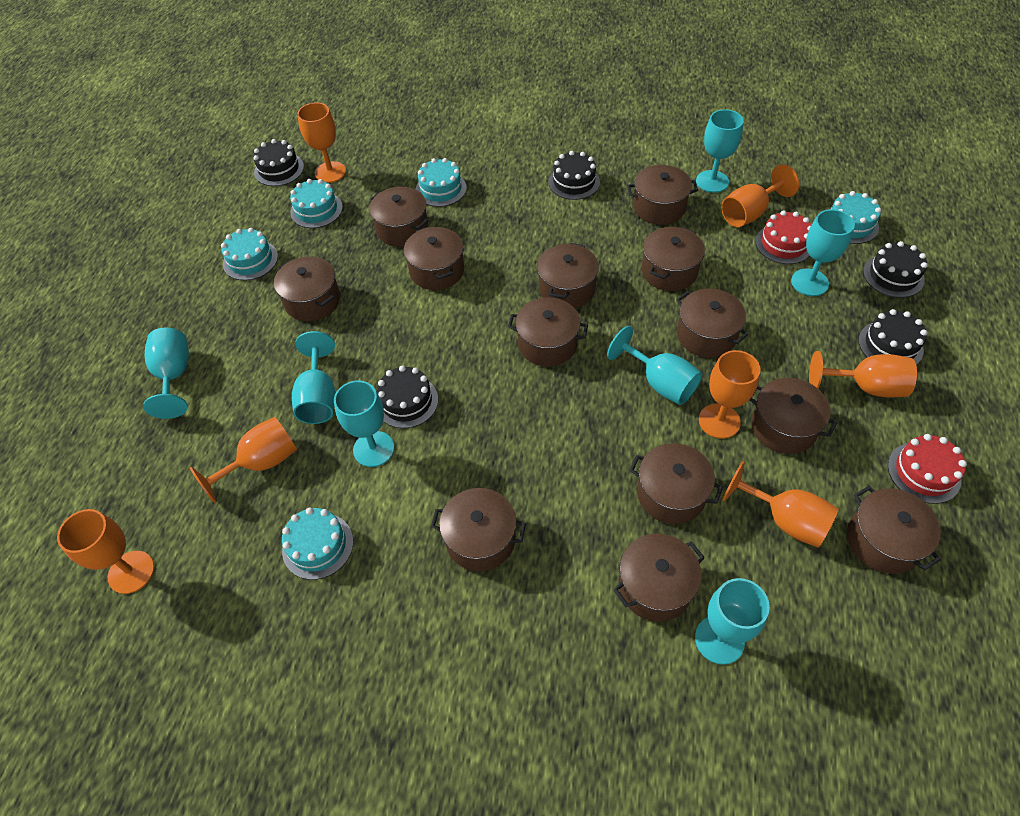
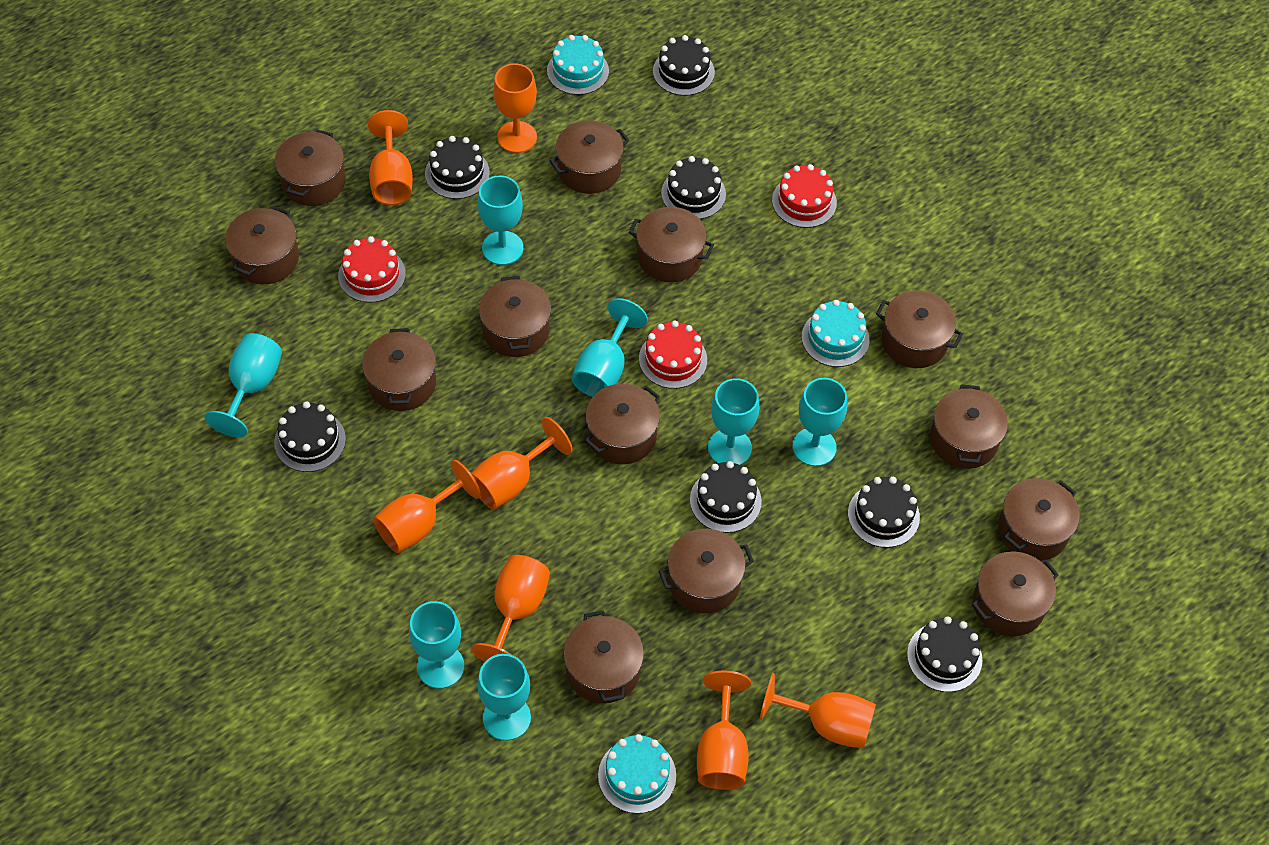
black cake: [253,139,304,186] [377,366,438,428] [548,151,600,200] [858,309,928,365] [863,241,928,298] = 5 -> [274,401,346,472] [425,136,490,199] [653,35,715,96] [661,156,726,219] [690,461,762,533] [848,477,920,548] [907,616,982,692] = 7
red cake: [755,211,811,264] [888,434,967,504] = 2 -> [338,236,406,303] [639,321,707,389] [772,164,837,228] = 3
turquoise cake: [221,228,278,281] [282,507,353,580] [290,179,343,228] [416,158,467,207] [830,191,881,244] = 5 -> [547,35,609,95] [598,734,676,814] [802,300,870,367] = 3

